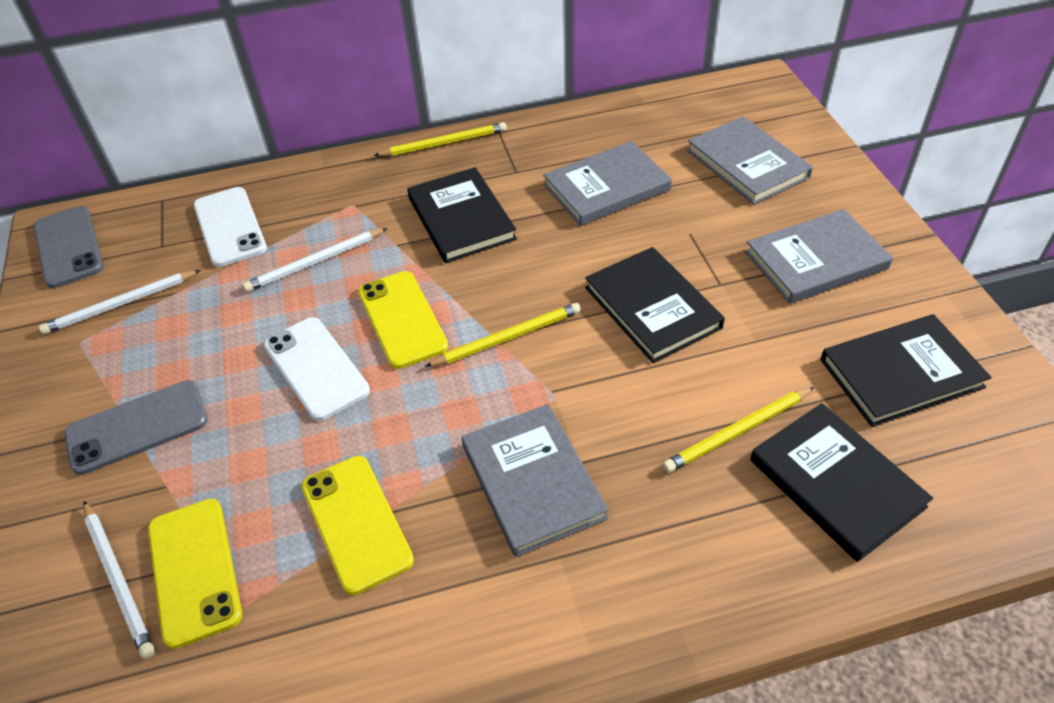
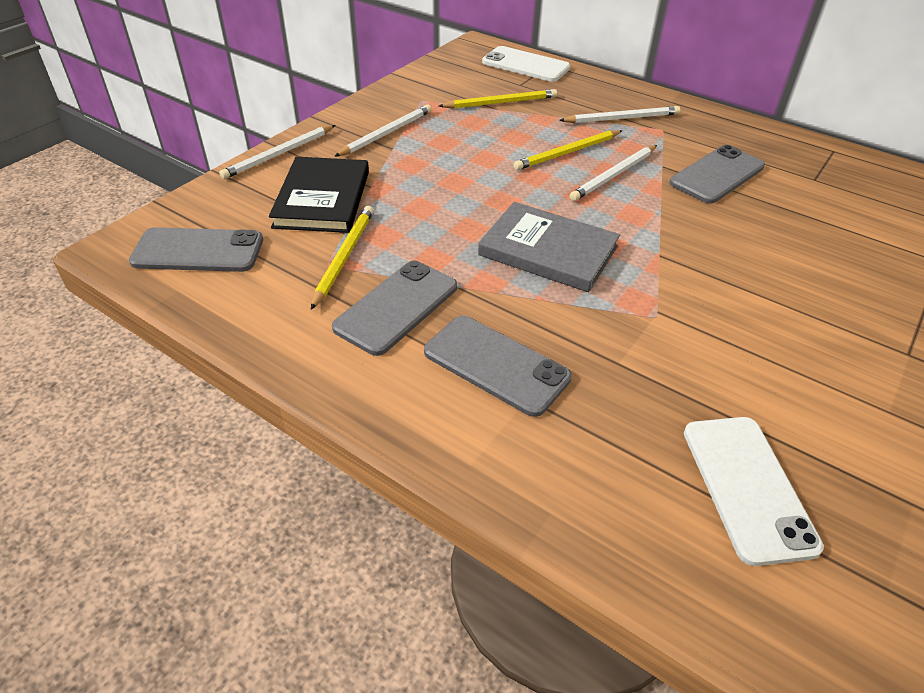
black book: [407,167,517,263] [585,247,725,363] [750,403,933,562] [821,314,992,427] = 4 -> [269,157,369,233] = 1
grey book: [462,404,608,557] [543,141,672,226] [687,116,813,205] [745,209,893,304] = 4 -> [478,202,620,292] = 1
grey phone: [33,206,104,288] [64,380,207,475] = 2 -> [129,227,263,272] [332,261,457,356] [424,316,572,417] [669,145,765,204] = 4
white pencil: [39,270,201,334] [83,501,155,659] [243,228,387,292] = 3 -> [219,125,335,179] [334,104,432,157] [559,106,680,123] [569,145,657,201] = 4
yellow phone: [148,499,242,649] [301,456,414,595] [358,271,448,369] = 3 -> none = 0

